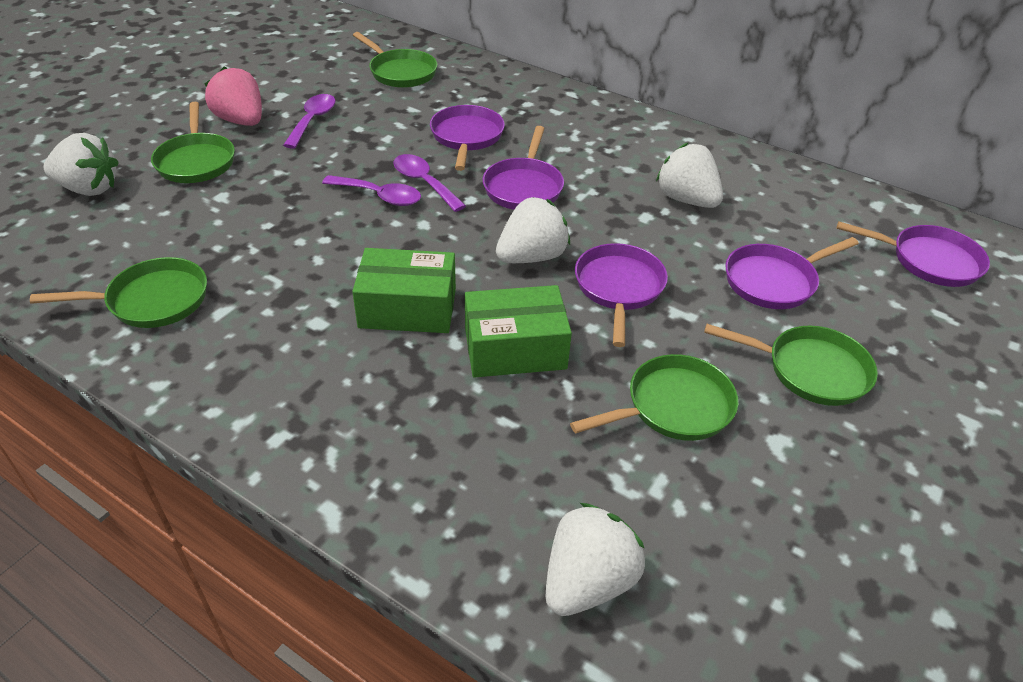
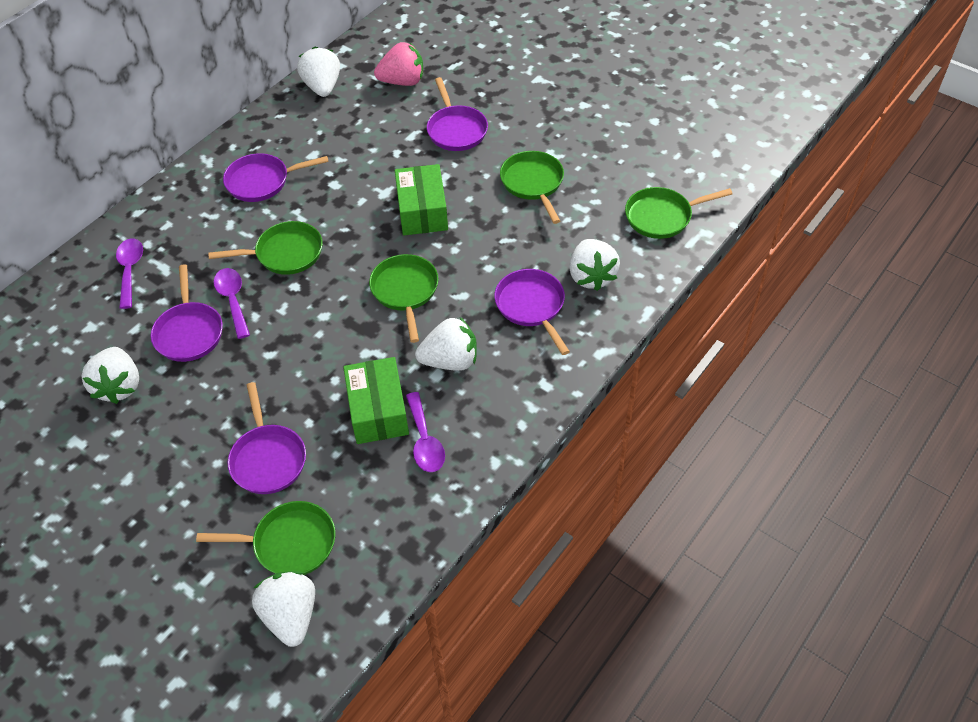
white strawberry: [44,133,119,196] [496,197,570,263] [546,503,645,616] [656,143,723,208] = 4 -> [81,347,139,404] [252,571,315,647] [297,47,340,97] [415,317,477,371] [569,239,620,291] = 5

